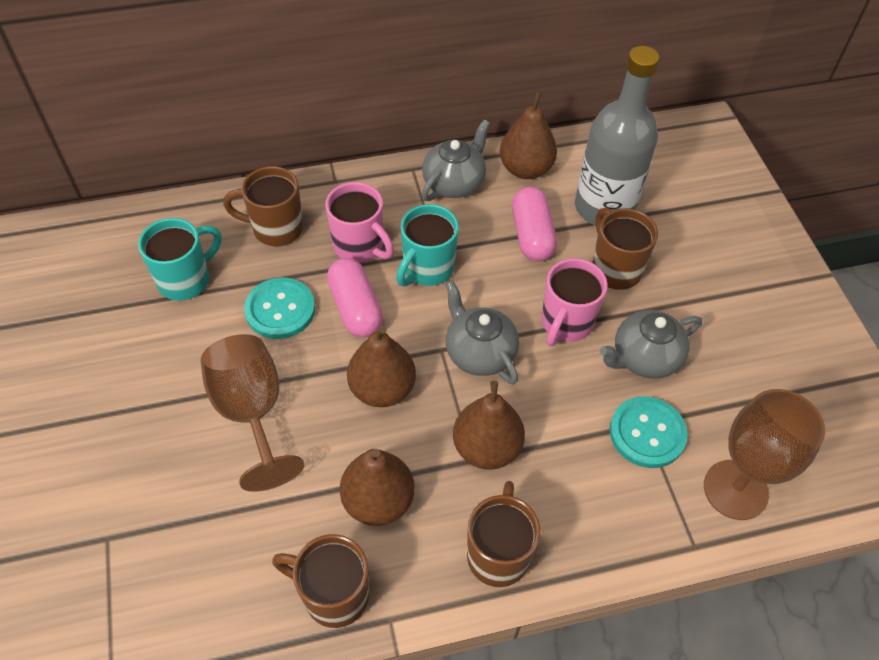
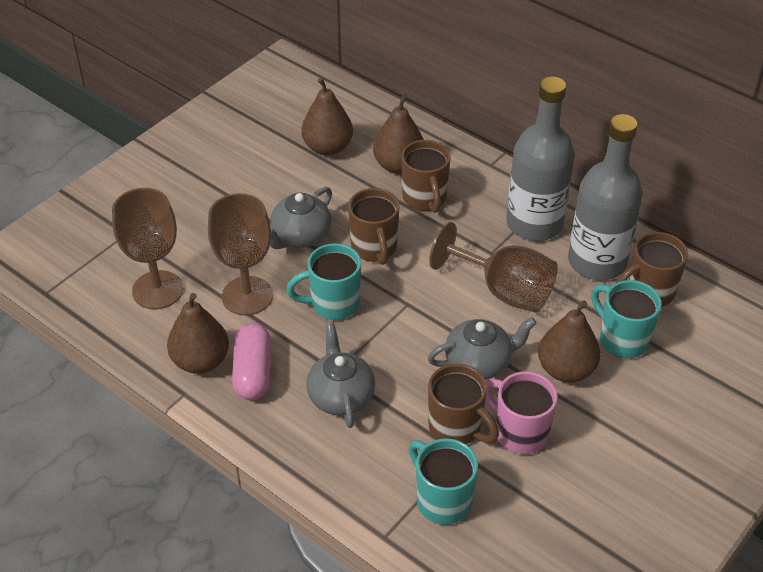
brown goblet: [201,334,305,492] [704,389,825,520] = 2 -> [112,188,183,309] [208,193,273,315] [429,222,558,312] = 3
grey bottle: [575,46,660,226] = 1 -> [506,76,575,241] [568,114,643,281] = 2
pink capsule: [327,258,383,338] [512,187,557,262] = 2 -> [232,323,271,400] = 1
pink mug: [325,182,394,263] [541,258,608,347] = 2 -> [485,371,558,454] = 1
turquoise button: [244,278,315,339] [610,396,688,468] = 2 -> none = 0
turquoise mug: [138,218,221,301] [396,204,459,287] = 2 -> [286,243,361,320] [409,438,478,525] [591,280,662,358] = 3

